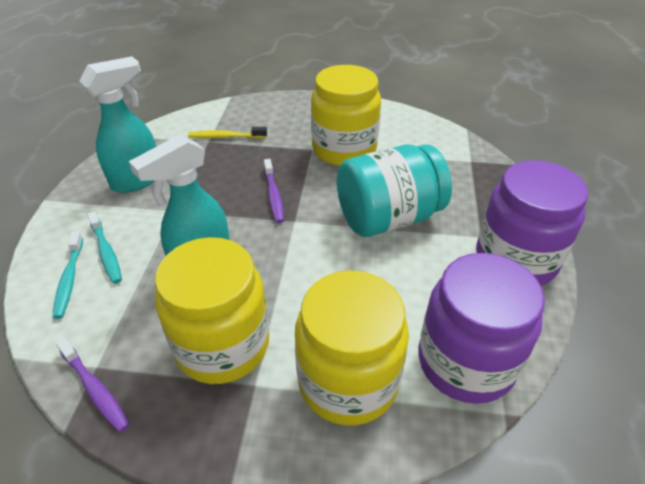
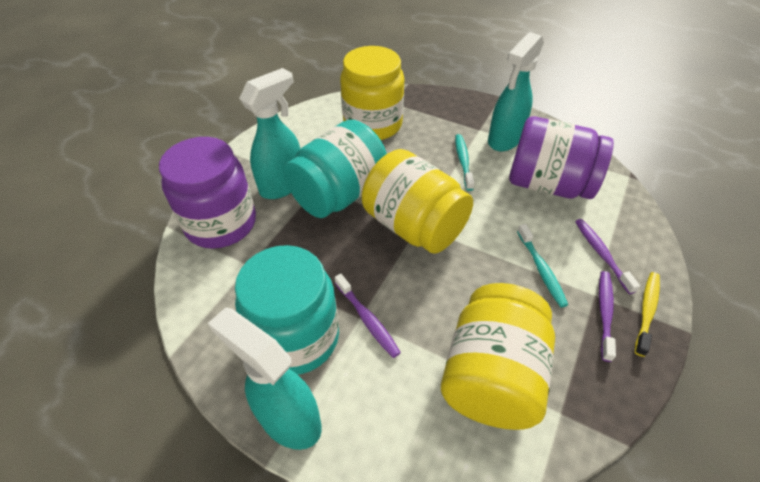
purple toothbrush: [56,338,130,432] [264,159,284,223] = 2 -> [335,274,401,358] [575,219,640,294] [599,271,616,362] = 3
turquoise jar: [337,144,452,237] = 1 -> [235,245,339,375] [284,120,387,218] = 2
turquoise spray bottle: [79,56,156,193] [129,135,229,256] = 2 -> [208,307,322,450] [239,68,300,199] [488,32,544,152] = 3

